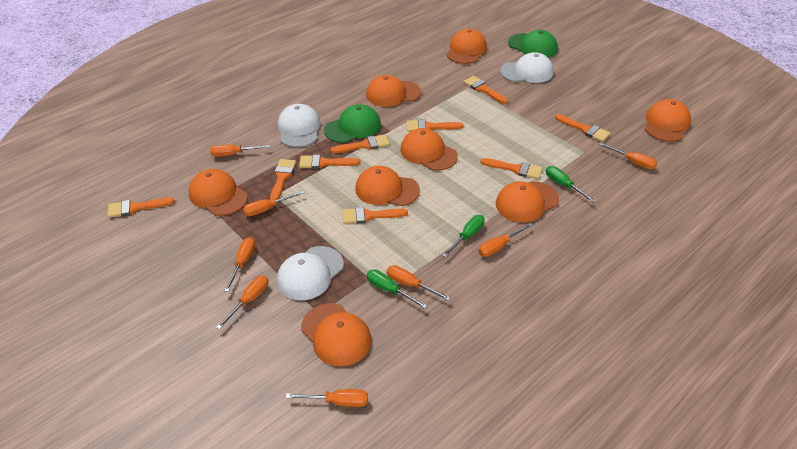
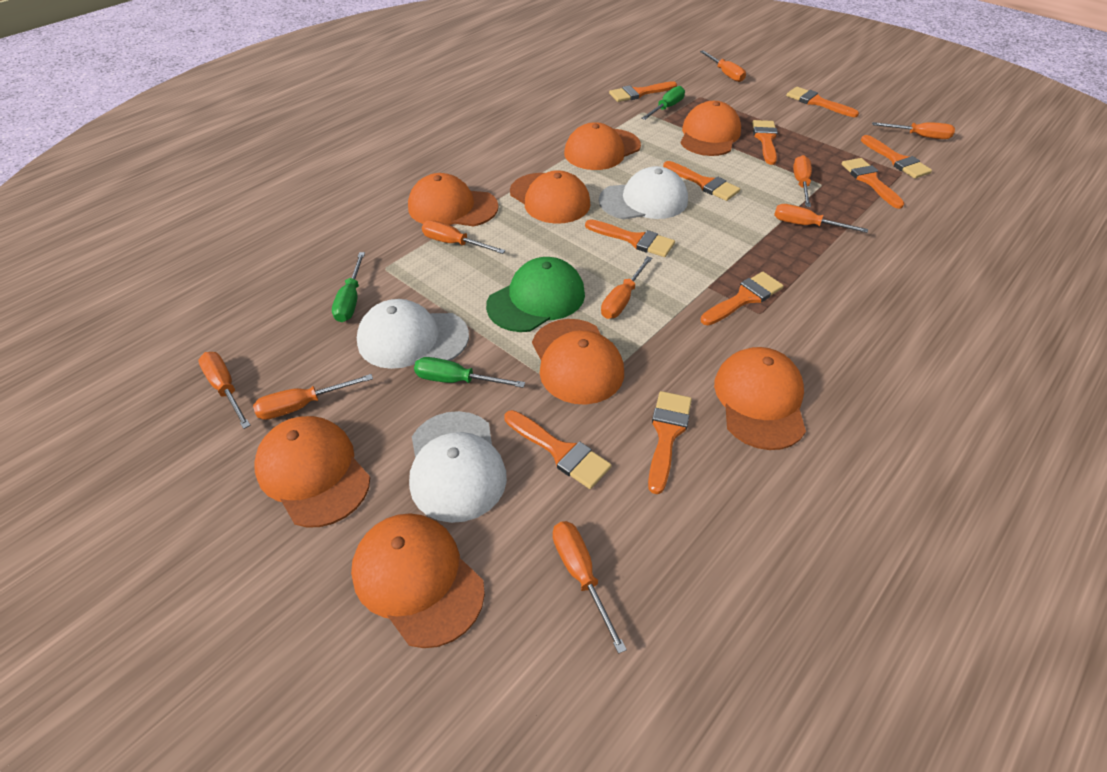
green cap: [324,104,381,143] [508,30,558,58] = 2 -> [486,257,585,332] = 1
orange brush: [107,197,175,218] [270,159,296,200] [299,155,360,169] [330,134,390,153] [342,207,408,224] [406,119,464,132] [463,76,508,104] [481,158,542,179] [555,114,611,142] = 9 -> [504,410,611,489] [585,219,675,257] [609,81,677,102] [648,391,692,494] [663,161,740,201] [700,272,784,325] [752,120,778,165] [786,87,859,117] [842,158,905,209] [861,135,932,179] = 10
orange screwdriver: [210,145,270,157] [216,275,268,329] [224,237,255,292] [243,191,305,216] [285,389,368,407] [387,265,451,301] [478,223,533,257] [599,143,657,169] = 8 -> [198,352,251,429] [253,374,373,420] [422,220,505,254] [553,521,627,654] [601,256,652,319] [700,51,746,82] [774,204,868,233] [793,155,812,207] [872,122,955,139] = 9

